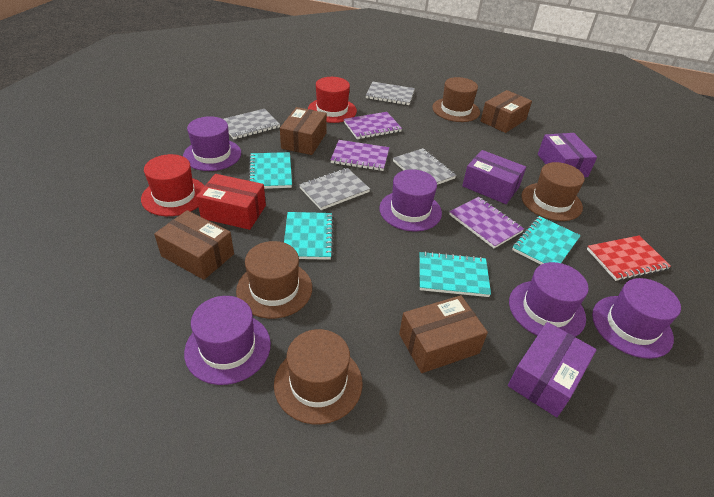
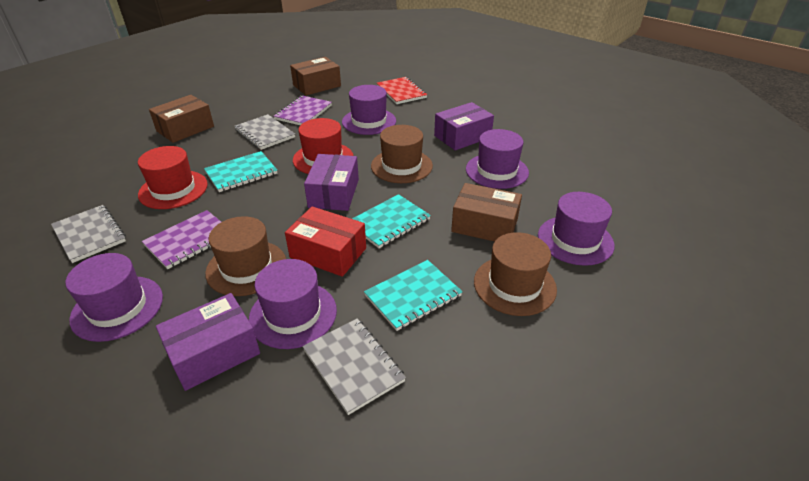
brown box: [154,210,234,280] [280,107,327,155] [399,295,488,373] [481,90,532,133] = 4 -> [149,95,214,143] [290,57,341,96] [451,183,522,242] = 3
brown hat: [236,241,312,319] [274,329,363,424] [432,77,480,122] [521,162,585,221] = 4 -> [205,216,286,296] [371,125,433,183] [474,232,557,316] = 3
grey notebook: [223,109,280,139] [299,168,370,210] [366,81,415,105] [393,148,456,185] = 4 -> [51,205,126,263] [234,114,295,150] [302,318,406,415] = 3
purple notebook: [331,140,389,171] [344,112,402,139] [449,197,524,248] = 3 -> [142,210,221,269] [274,95,332,125] = 2
turquoise notebook: [248,152,292,189] [284,212,334,260] [419,251,491,297] [512,216,581,265] = 4 -> [204,151,277,192] [352,194,431,248] [364,260,463,331] = 3

